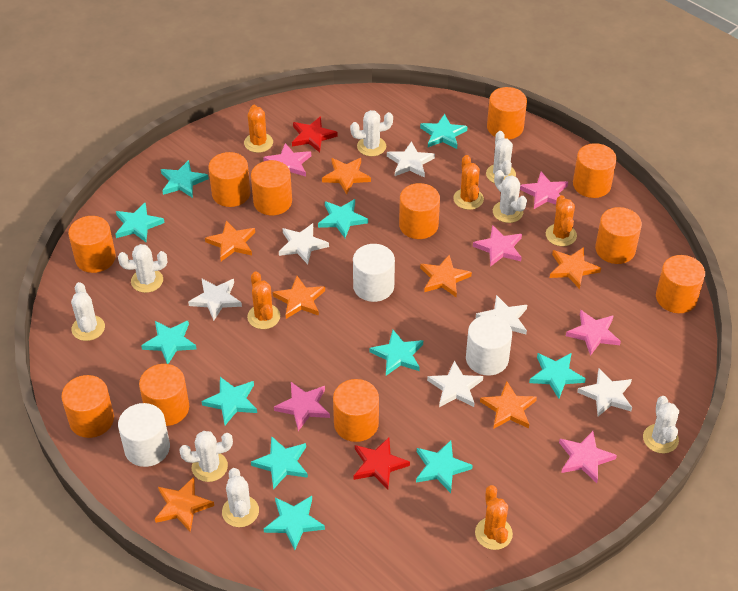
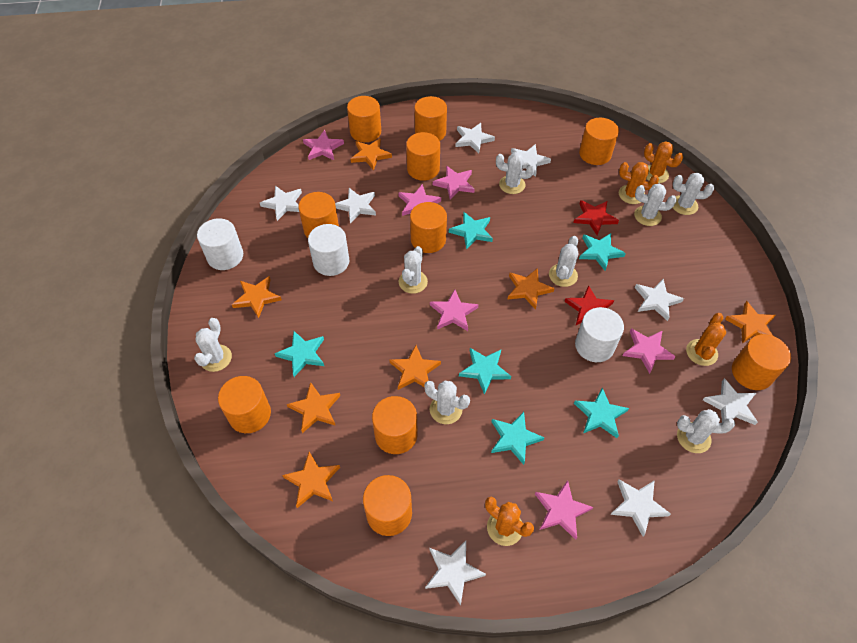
orange cactus: [244,105,273,153] [247,271,280,329] [453,155,484,210] [475,485,513,550] [546,195,577,246] = 5 -> [485,497,534,546] [619,162,659,204] [644,141,683,183] [686,313,726,366] = 4
orange cylinder: [61,375,114,438] [68,216,116,273] [139,364,189,426] [208,152,251,207] [251,160,292,215] [333,379,379,442] [399,183,440,239] [487,87,527,139] [573,143,617,198] [595,207,642,264] [656,255,705,313] = 11 -> [218,376,271,433] [298,192,339,238] [347,96,381,142] [363,475,412,536] [372,396,418,454] [406,132,440,181] [410,202,447,253] [414,96,447,141] [579,118,619,165] [732,334,791,390] = 10
turquoise star: [115,203,165,242] [141,321,197,364] [161,160,209,198] [201,377,257,425] [251,436,308,489] [264,496,325,550] [318,199,368,238] [370,330,423,376] [416,440,473,493] [420,114,468,149] [529,353,586,399] = 11 -> [275,331,324,377] [449,212,493,249] [459,348,511,394] [491,412,544,465] [574,388,629,438] [579,233,626,270] = 6
white star: [188,278,242,321] [279,223,329,264] [387,141,435,178] [427,360,483,407] [476,295,527,334] [577,368,632,417] = 6 -> [260,186,302,221] [335,188,376,223] [425,541,486,606] [455,123,495,153] [511,144,551,177] [610,479,671,536] [635,279,684,321] [703,378,758,425] = 8

